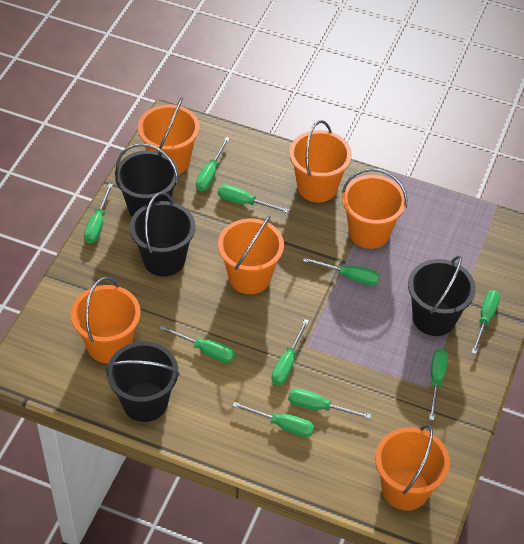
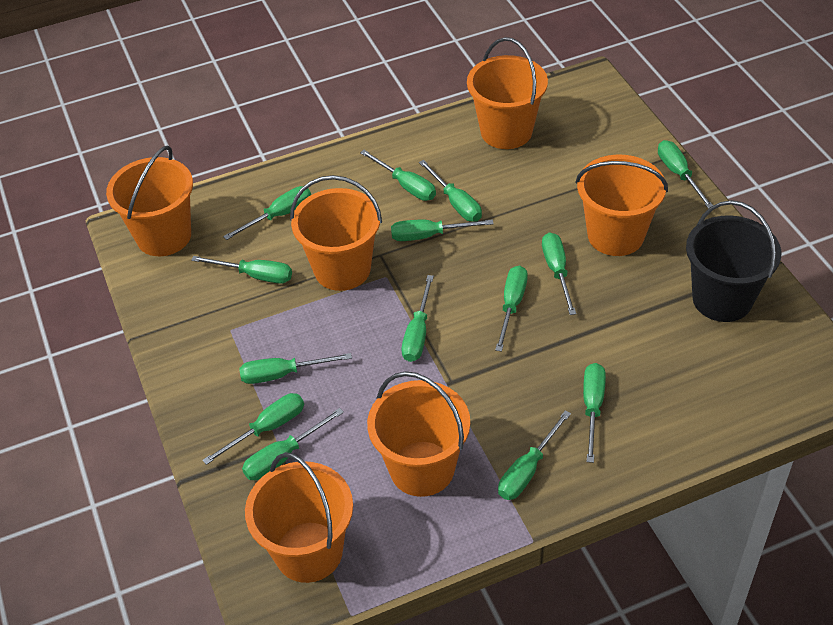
black bucket: [106,341,180,422] [115,143,179,217] [130,192,195,276] [408,256,476,336] = 4 -> [686,200,781,322] = 1
green screwdriver: [84,184,113,243] [159,325,235,363] [196,137,230,191] [218,185,290,213] [232,402,314,437] [272,319,309,385] [288,388,371,419] [303,257,380,285] [429,348,448,421] [471,290,500,354] = 10 -> [191,256,292,284] [202,393,304,465] [223,186,311,240] [240,353,352,384] [242,408,344,480] [360,150,436,201] [391,219,494,241] [402,275,434,362] [419,160,482,222] [495,266,528,352] [498,410,571,500] [542,232,576,315] [583,363,606,463] [658,140,713,209] = 14

